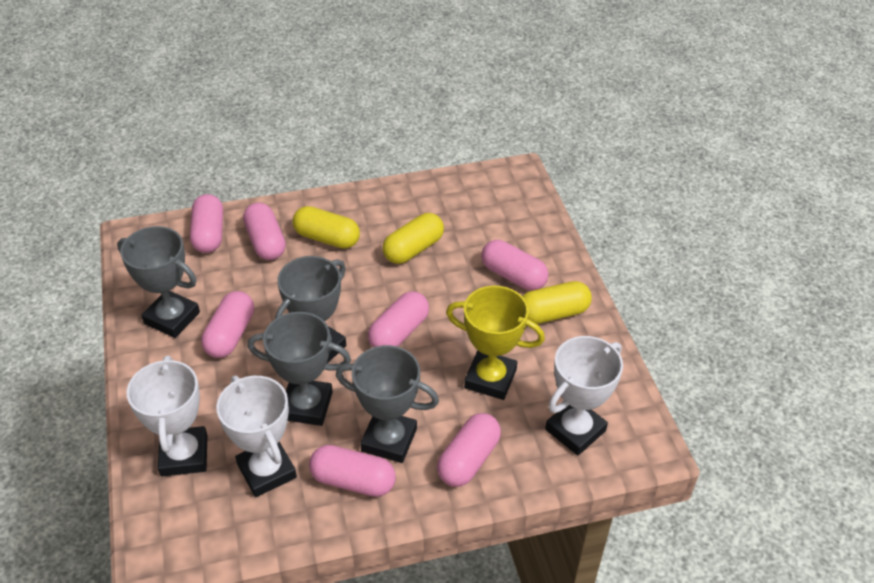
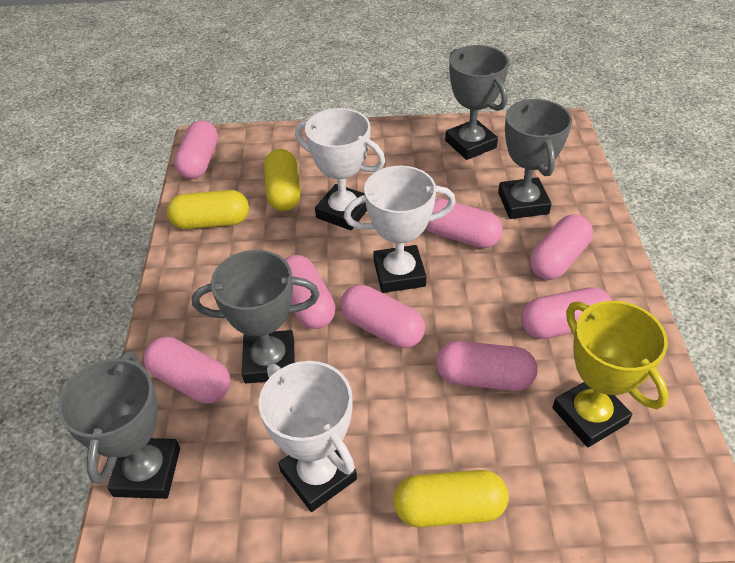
pink capsule: [190,194,223,253] [201,291,254,358] [243,203,286,260] [309,445,396,497] [368,291,429,347] [437,413,501,487] [481,240,548,291] = 7 -> [144,337,231,403] [174,120,218,179] [284,255,336,329] [340,285,425,348] [426,199,503,248] [436,341,538,391] [521,287,612,339] [530,214,593,280] = 8

